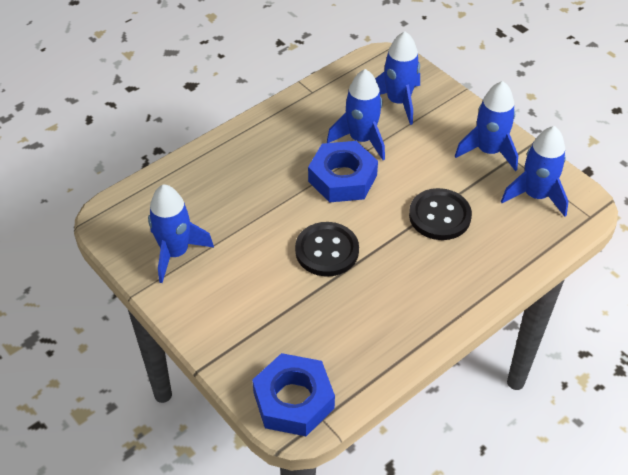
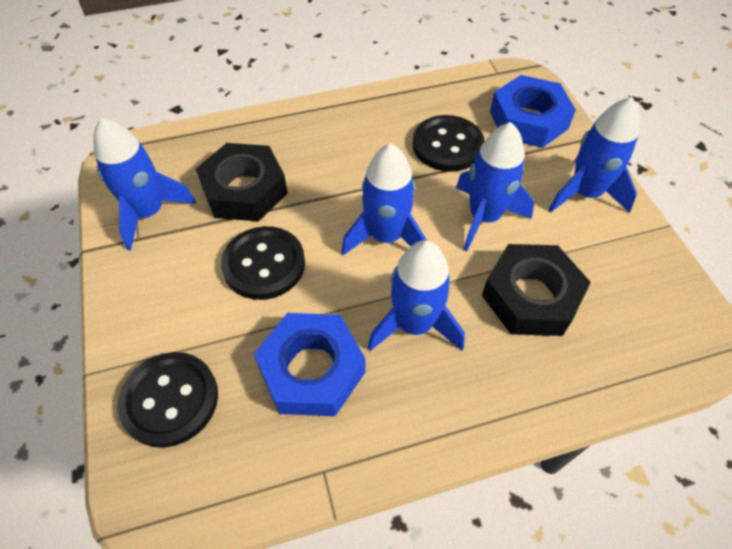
black button: [295,222,359,277] [409,188,472,240] = 2 -> [117,352,218,448] [221,226,305,300] [413,115,484,172] = 3
black nut: none = 0 -> [196,143,288,221] [482,244,591,336] = 2

